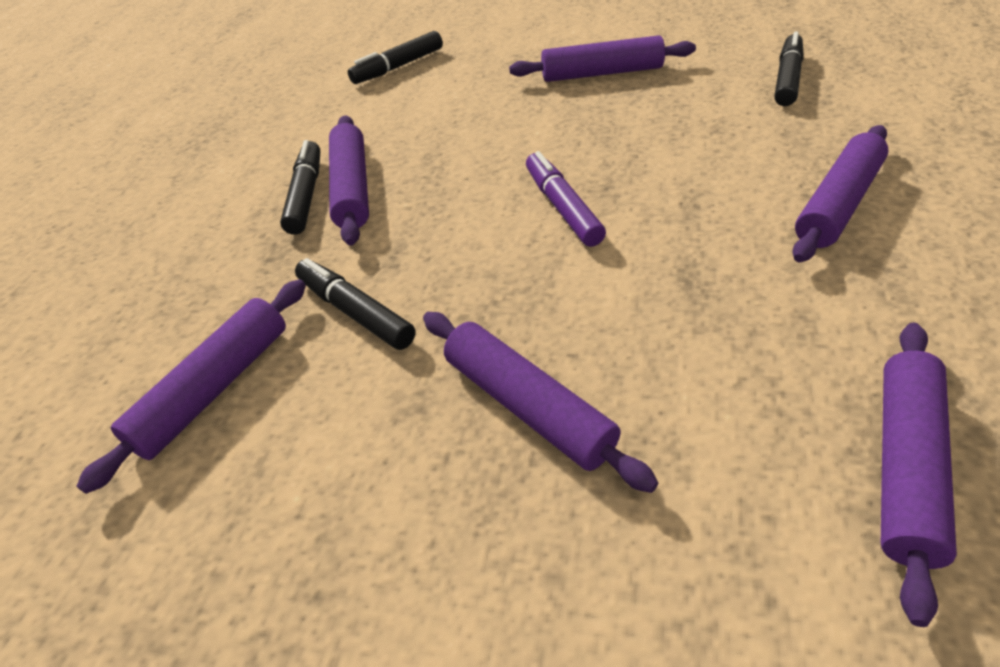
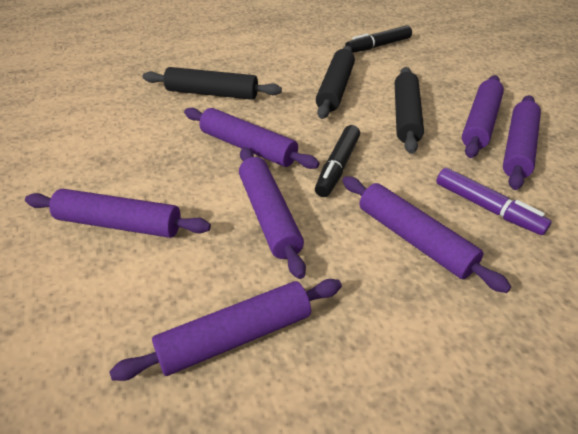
black marker: [280,140,320,235] [295,258,416,350] [348,31,443,84] [775,31,804,106] = 4 -> [315,125,360,197] [345,25,412,53] = 2
black rolling pin: none = 0 -> [143,67,282,100] [316,46,355,119] [395,67,424,154] = 3
purple rolling pin: [77,279,306,494] [329,115,369,246] [423,312,658,493] [509,35,696,82] [792,125,888,262] [881,323,957,627] = 6 -> [25,189,211,238] [109,279,342,381] [184,107,320,169] [239,147,306,279] [342,176,511,293] [462,75,504,158] [503,95,541,190] = 7

